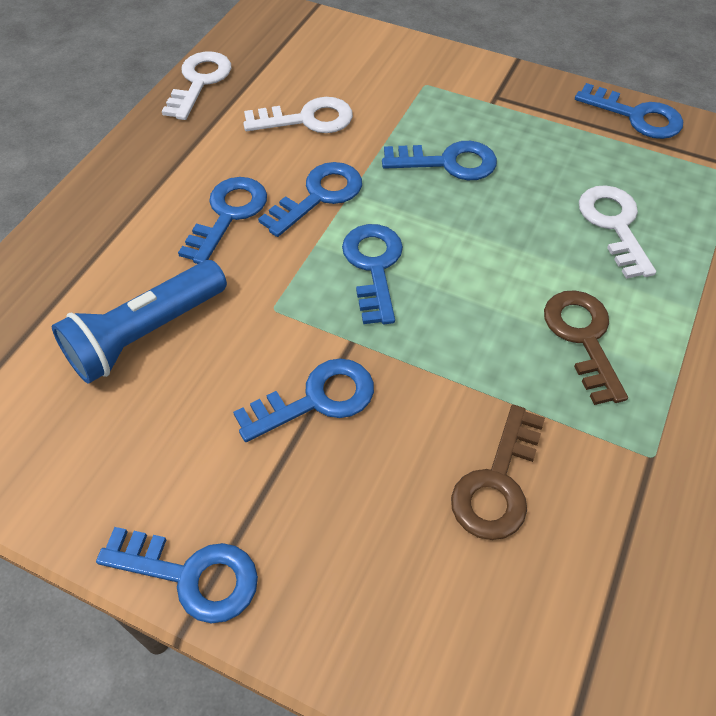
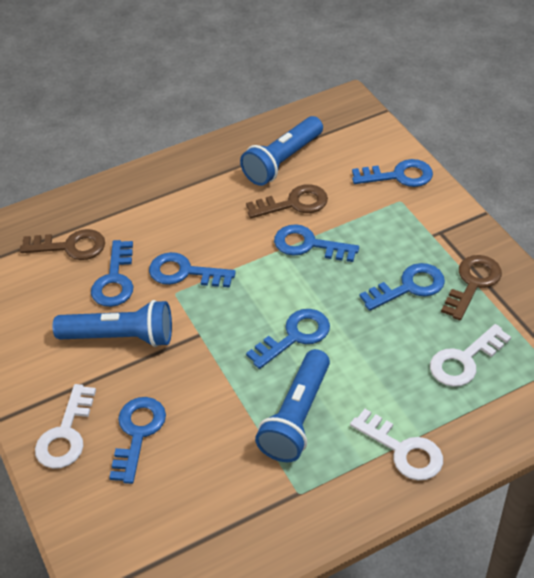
blue flashlight: [52,260,227,384] = 1 -> [53,300,172,347] [240,116,323,186] [255,349,330,462] = 3
brown key: [451,405,545,540] [544,290,628,405] = 2 -> [20,229,105,260] [246,184,328,218] [441,255,502,320] = 3

